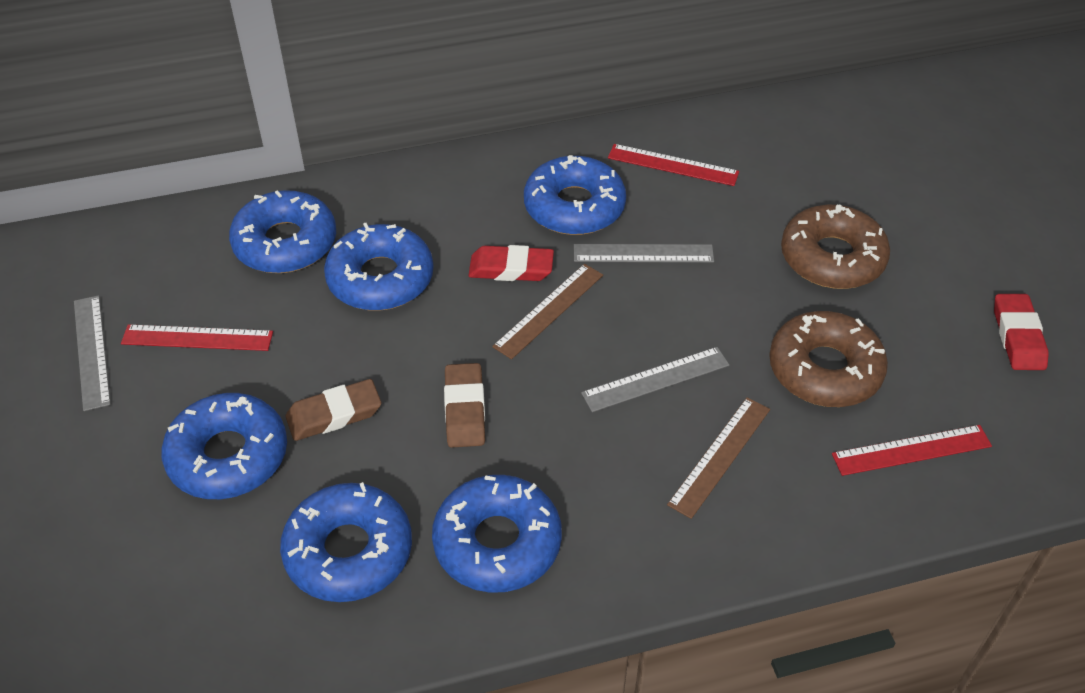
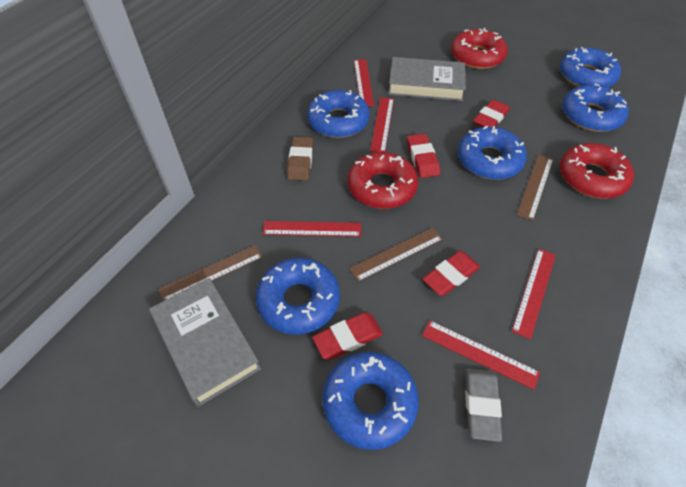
brown donut: [769,311,888,407] [781,205,890,289] = 2 -> none = 0
brown eraser: [286,379,381,441] [444,363,485,448] = 2 -> [287,137,313,181] = 1
brown ruler: [492,264,603,359] [667,397,770,519] = 2 -> [158,245,263,301] [349,228,443,282] [517,155,553,221] = 3
grey book: none = 0 -> [149,278,261,407] [388,57,466,101] = 2
grey eraser: none = 0 -> [465,369,502,442] = 1
grey ruler: [74,295,111,411] [574,244,714,262] [581,347,729,412] = 3 -> none = 0
red donut: none = 0 -> [348,152,418,209] [451,28,508,69] [560,143,634,198] = 3
red eraser: [468,245,554,281] [994,294,1049,370] = 2 -> [312,313,383,360] [407,134,440,178] [422,251,480,296] [473,99,510,127] = 4
red ruler: [121,324,273,351] [608,144,739,186] [832,425,992,476] = 3 -> [263,221,361,237] [354,59,374,107] [370,97,394,152] [422,320,540,390] [512,249,556,340] = 5

